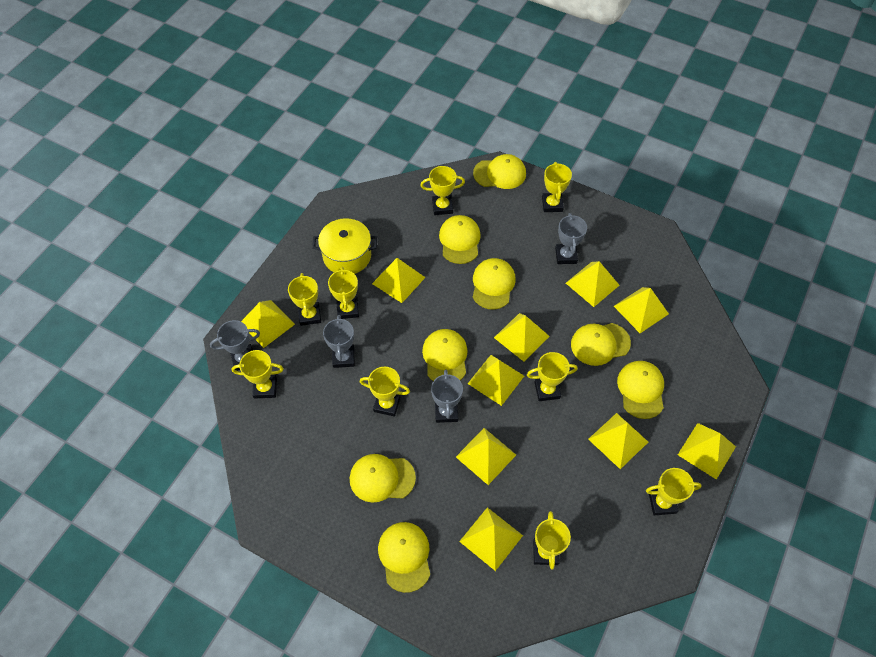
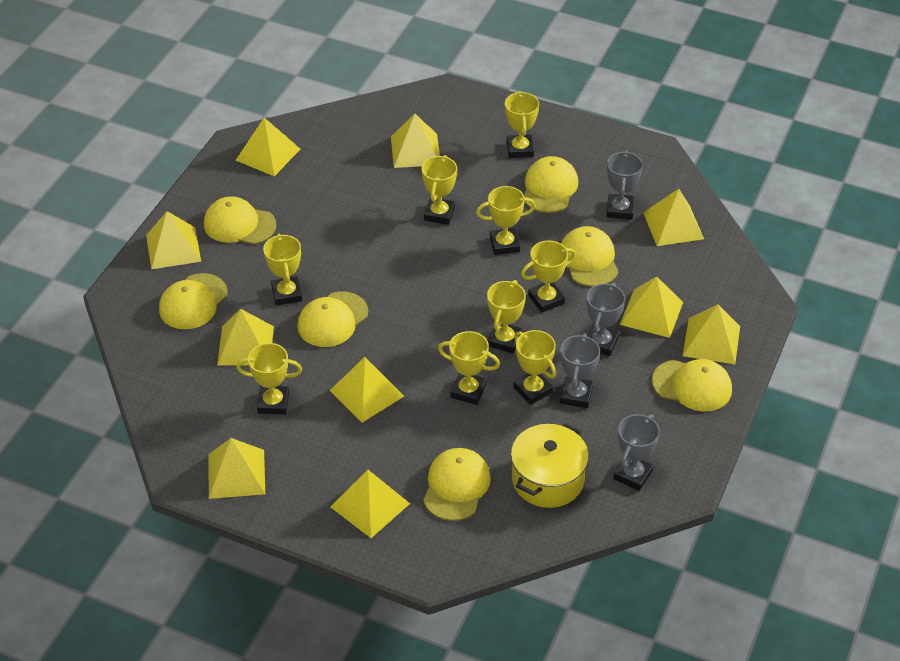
yellow cap: [350,454,416,503] [378,522,430,593] [422,329,468,381] [439,215,481,264] [473,154,526,189] [473,258,516,310] [571,323,631,366] [617,361,664,419] = 8 -> [159,273,228,329] [204,196,276,244] [297,291,368,347] [423,448,491,521] [524,156,578,213] [561,226,618,287] [652,359,732,412] = 7

